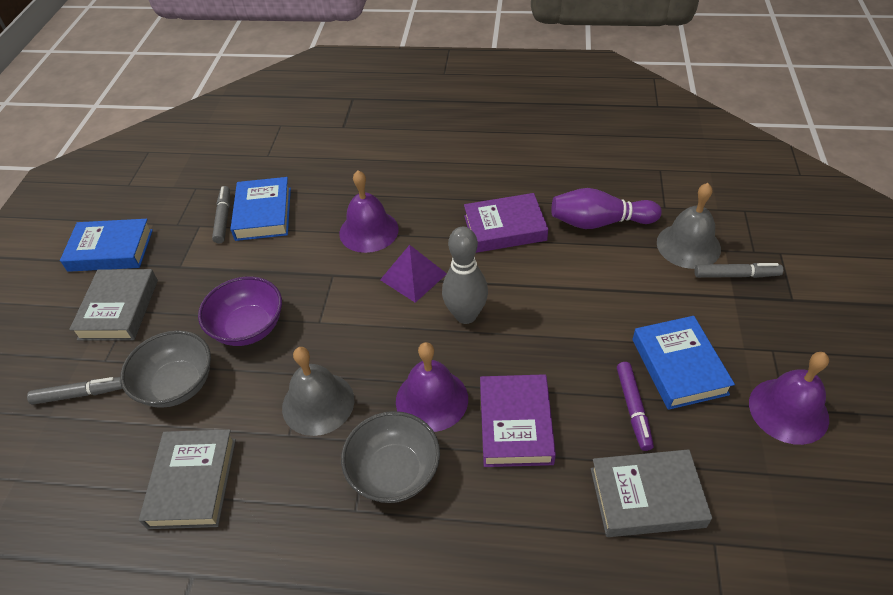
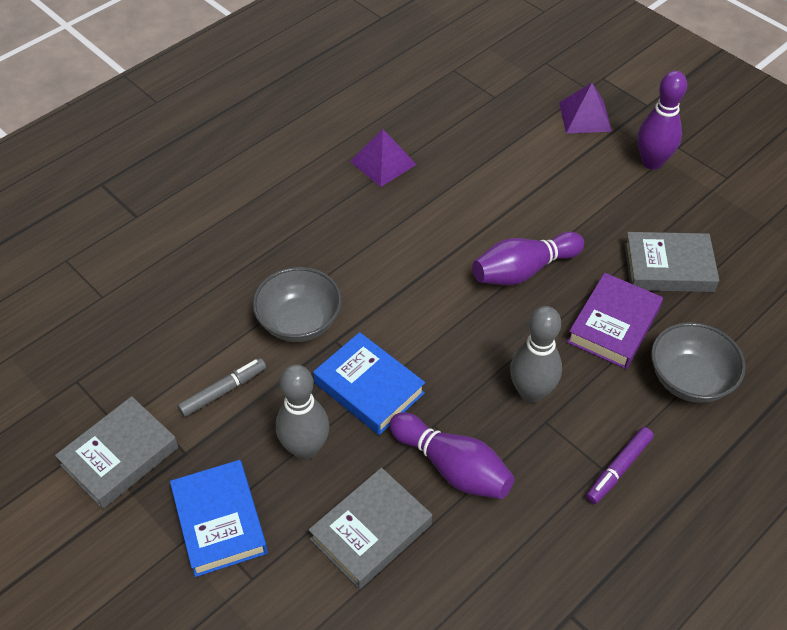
blue book: [60,219,153,272] [230,177,291,241] [632,316,735,410] = 3 -> [170,460,268,577] [313,332,425,435] = 2
grey bell: [282,347,354,436] [657,183,721,269] = 2 -> none = 0
grey bowling pin: [442,227,488,324] = 1 -> [276,364,329,460] [510,306,562,403] = 2
grey marker: [27,377,123,405] [212,186,230,244] [694,263,783,278] = 3 -> [177,358,266,417] = 1
purple bell: [339,170,399,253] [396,342,468,432] [749,352,829,445] = 3 -> none = 0
purple book: [464,193,548,253] [480,374,556,467] = 2 -> [567,273,663,369] = 1
purple bowl: [198,276,282,346] = 1 -> none = 0
purple bowling pin: [551,188,662,229] = 1 -> [389,412,514,499] [472,231,584,286] [637,71,687,170] = 3
purple pyramid: [380,245,447,303] = 1 -> [350,129,417,187] [559,83,612,133] = 2

